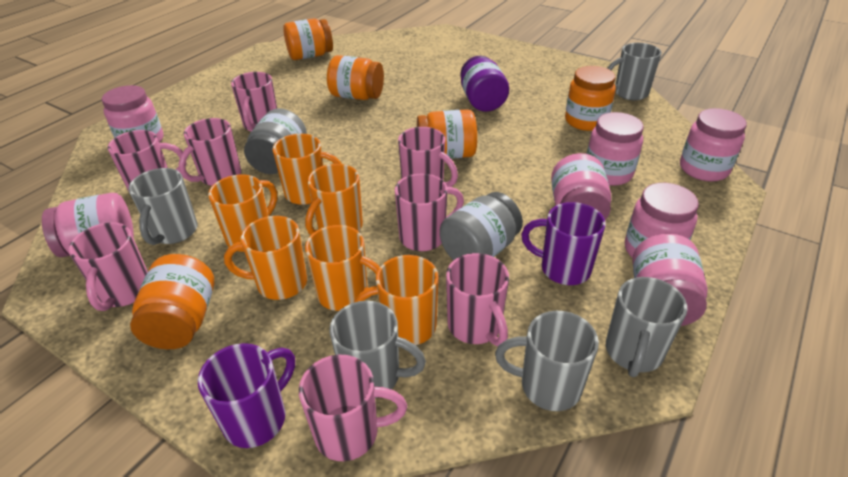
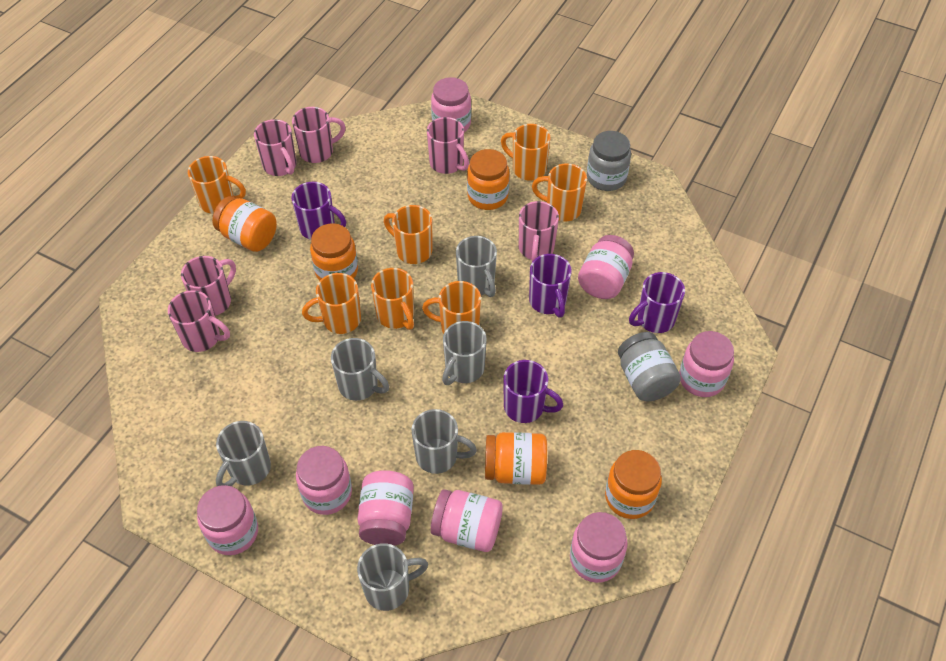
grey mug: [128,168,198,245] [329,301,426,398] [495,311,599,411] [606,277,687,377] [607,43,662,100] = 5 -> [216,421,271,486] [331,338,389,401] [357,543,428,611] [411,409,477,474] [442,321,487,385] [456,236,497,297] = 6
orange mug: [208,174,277,252] [224,216,307,300] [273,134,342,205] [305,164,363,235] [305,225,380,311] [354,255,439,345] = 6 -> [188,156,246,214] [302,273,361,334] [371,268,414,330] [384,205,432,264] [422,281,481,334] [501,124,551,180] [532,163,587,221] = 7
pink jar: [42,193,134,257] [102,85,163,143] [551,153,611,220] [587,112,644,186] [625,183,699,258] [633,234,708,326] [680,108,747,181] = 7 -> [197,485,258,555] [296,446,352,515] [358,470,414,546] [431,77,471,132] [431,489,503,552] [570,512,628,583] [578,235,634,299] [679,331,734,397] = 8
pink mug: [68,222,148,311] [108,130,186,194] [179,118,241,186] [231,72,277,131] [299,355,407,461] [395,173,464,251] [398,127,458,187] [446,253,509,346] = 8 -> [168,290,230,352] [181,256,236,316] [254,119,297,176] [292,107,346,163] [427,117,469,174] [519,201,559,262] = 6
purple jar: [461,56,509,112] = 1 -> none = 0
purple mug: [198,343,295,448] [521,202,606,285] = 2 -> [292,182,346,240] [503,360,563,423] [529,254,572,317] [629,272,685,333] = 4

